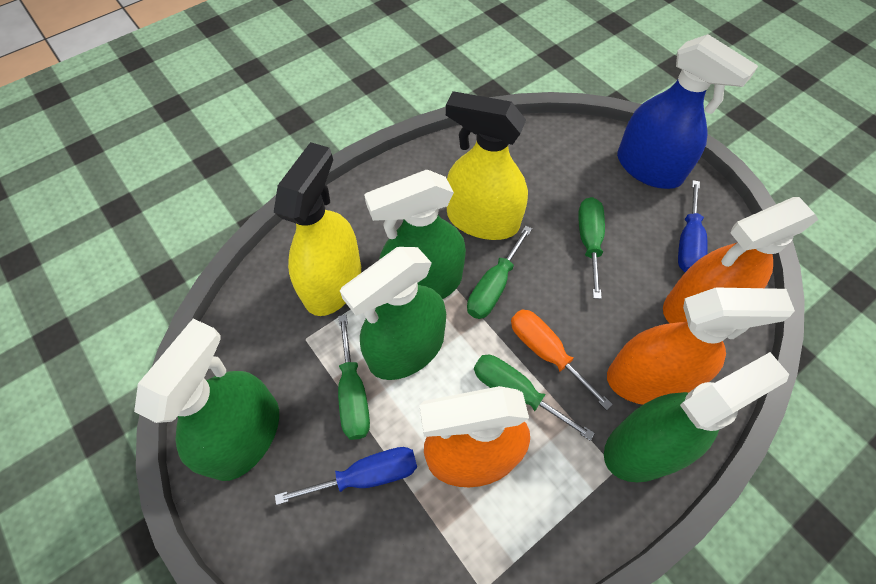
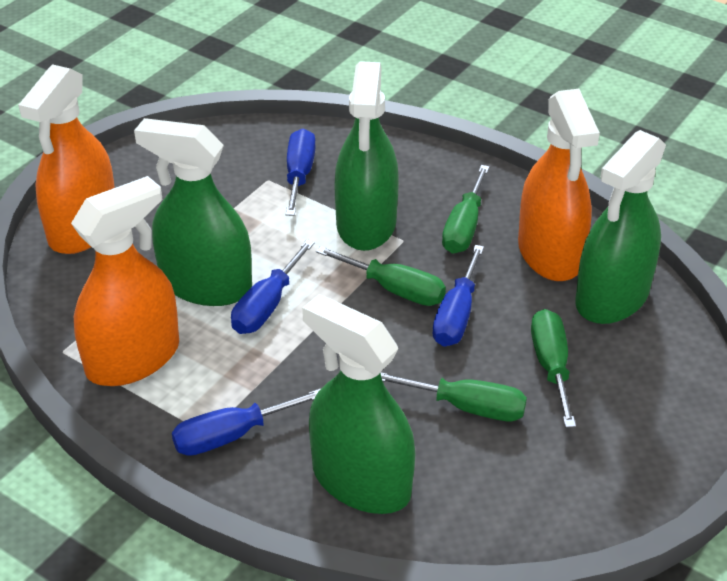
blue screwdriver: [275,447,417,505] [678,180,708,272] = 2 -> [172,389,320,456] [231,239,315,334] [286,129,316,216] [432,245,484,347] = 4
blue spray bottle: [617,34,758,189] = 1 -> none = 0
orange screwdriver: [511,309,613,410] = 1 -> none = 0
yellow spray bottle: [274,142,361,316] [446,91,528,240] = 2 -> none = 0

